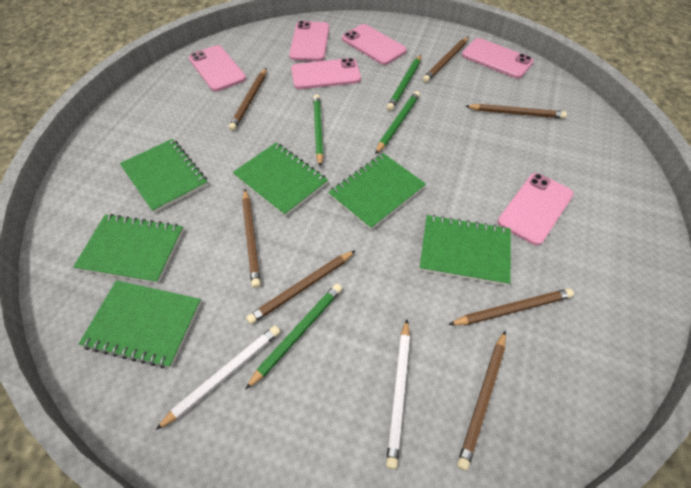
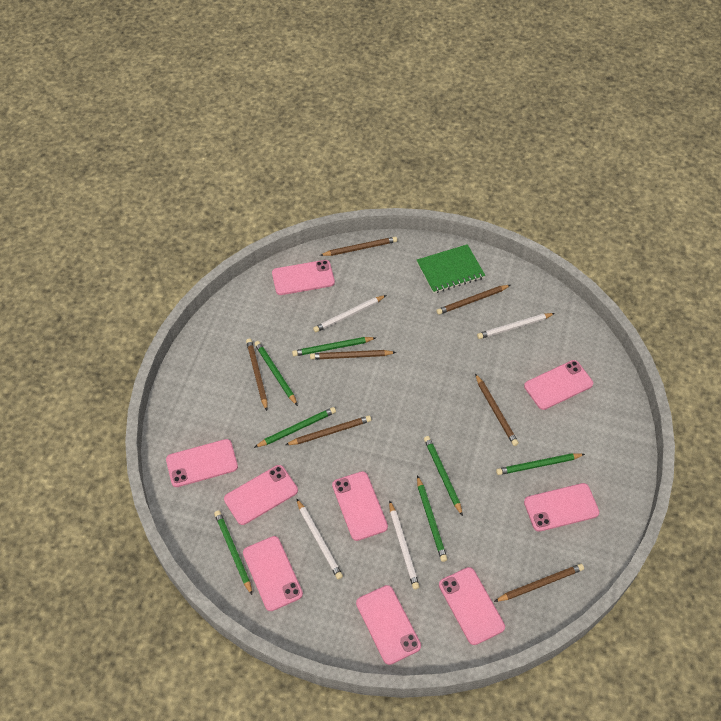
green notebook: [73,214,184,284] [79,280,201,368] [120,139,208,213] [232,143,328,217] [328,153,426,230] [420,215,511,286] = 6 -> [417,244,485,294] = 1
green pencil: [245,284,342,390] [313,94,323,167] [375,91,420,154] [387,55,421,111] = 4 -> [214,510,252,595] [254,341,298,406] [254,407,336,448] [292,337,375,356] [417,475,447,562] [424,436,463,516] [496,453,585,475] = 7
pink phone: [189,45,246,92] [289,21,329,61] [291,58,361,89] [342,24,407,65] [462,38,534,79] [498,173,574,245] = 6 -> [166,439,238,487] [224,465,298,525] [243,536,303,611] [272,260,335,295] [332,471,388,541] [356,585,421,665] [439,567,505,645] [524,360,593,410] [524,483,599,532] = 9
white pencil: [155,326,280,430] [386,320,410,469] = 2 -> [296,498,343,579] [313,295,386,332] [389,500,420,589] [477,313,555,339] = 4

